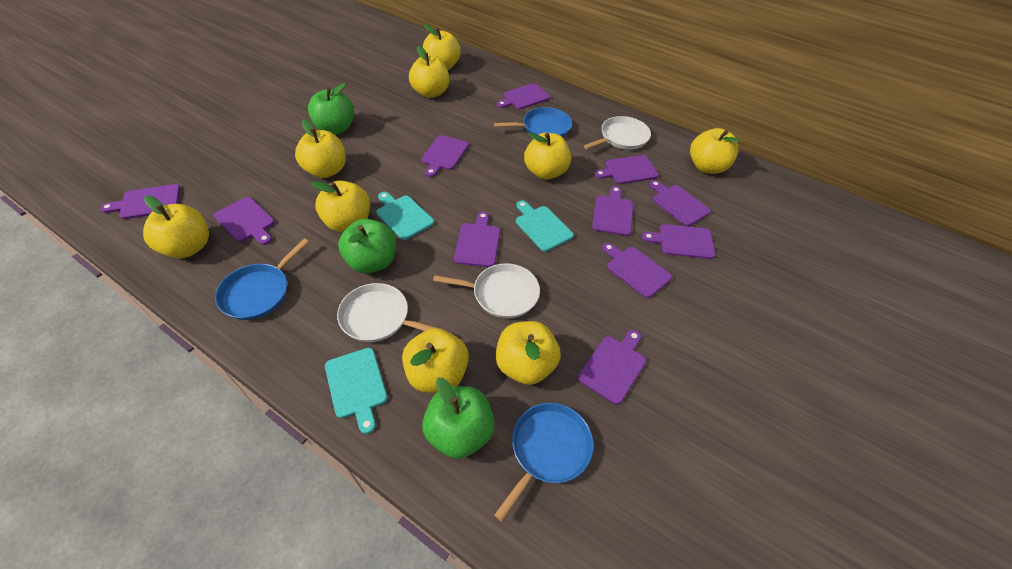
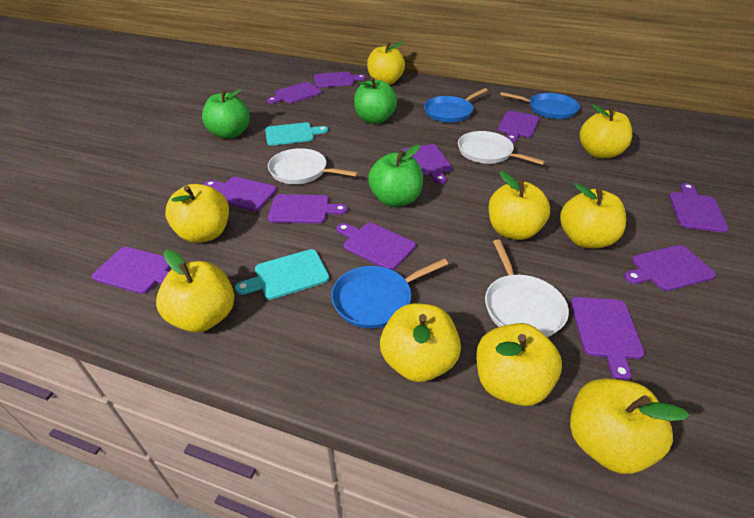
turquoise cutting board: [325,348,388,434] [376,192,434,240] [516,200,574,252] = 3 -> [235,249,329,300] [265,122,328,146] = 2

